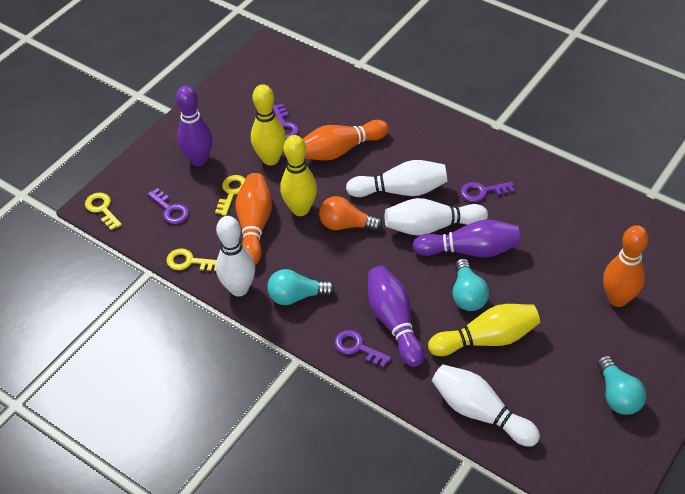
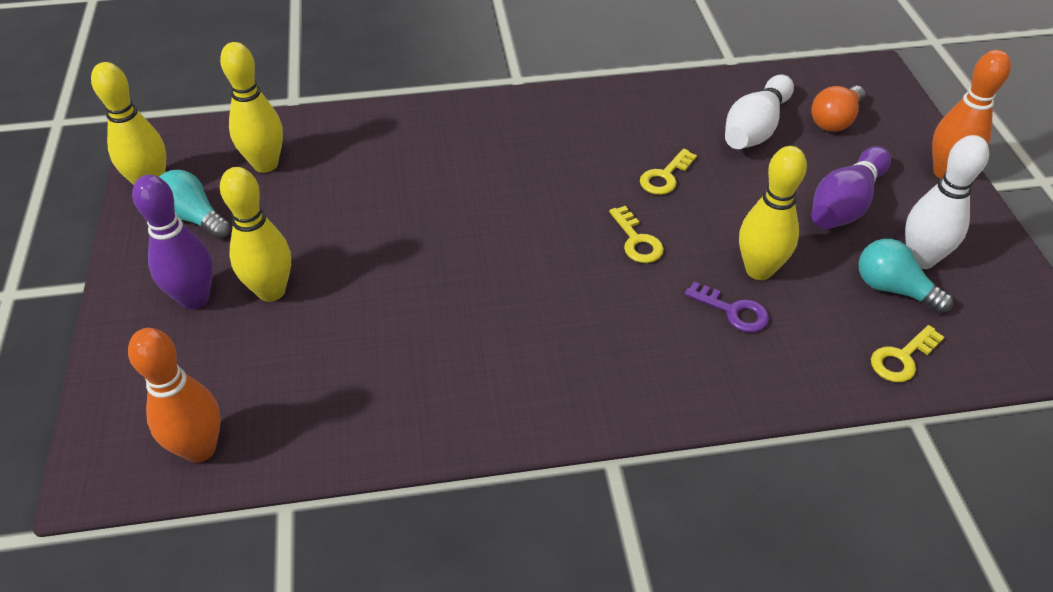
orange bowling pin: [236,173,272,265] [303,120,389,161] [603,225,648,307] = 3 -> [128,328,221,463] [932,50,1011,179] = 2
purple bowling pin: [176,86,213,166] [368,266,424,367] [413,219,520,257] = 3 -> [132,175,213,309] [812,146,891,229] = 2
purple key: [148,188,189,224] [273,104,299,139] [335,330,391,368] [461,182,515,202] = 4 -> [685,281,769,333] = 1
turquoise light bulb: [267,269,335,305] [452,258,489,311] [597,355,646,415] = 3 -> [159,170,231,239] [859,239,953,314] = 2
white bowling pin: [216,216,255,296] [346,160,448,197] [385,198,488,236] [432,364,540,447] = 4 -> [725,74,794,149] [905,135,989,269] = 2
yellow bowling pin: [251,84,286,165] [280,135,317,216] [428,304,540,356] = 3 -> [91,62,166,185] [220,42,283,173] [220,167,291,302] [739,146,807,280] = 4

